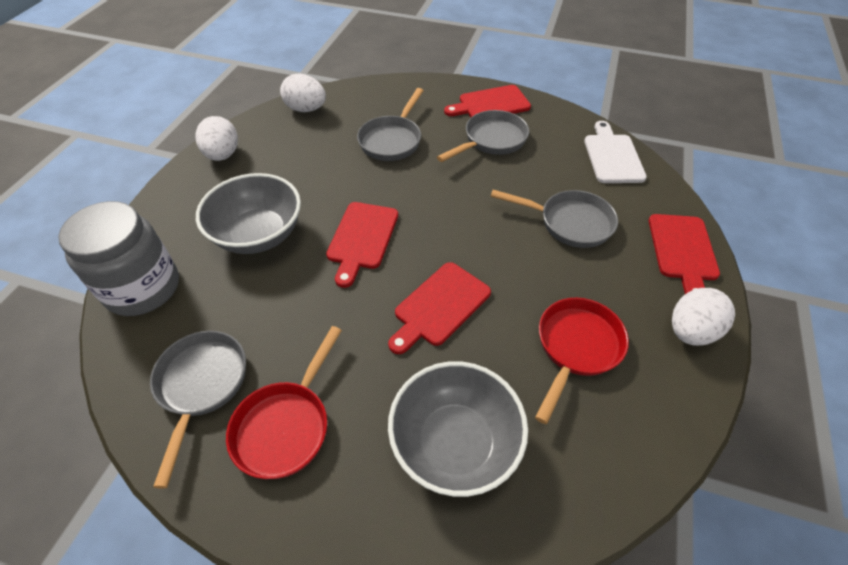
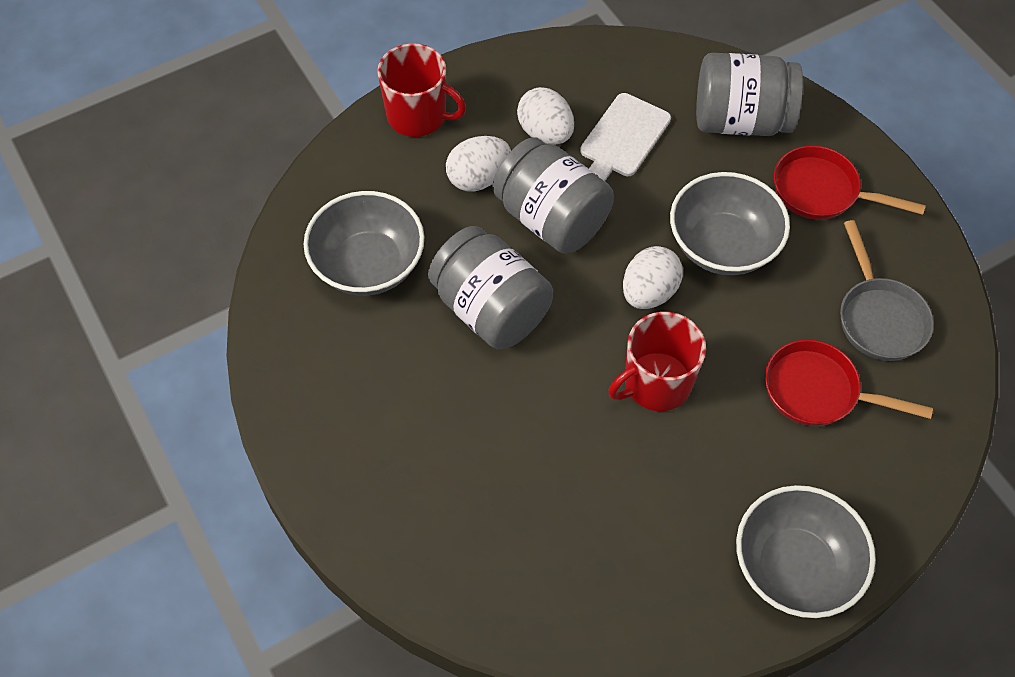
grey bowl: [196,173,301,254] [388,361,528,497] = 2 -> [303,191,424,296] [670,172,790,275] [736,485,876,618] = 3
grey jar: [58,201,179,316] = 1 -> [428,226,553,349] [492,137,614,254] [696,53,803,136] = 3
grey pan: [150,331,246,488] [357,88,424,161] [437,110,529,162] [490,190,618,248] = 4 -> [840,220,934,361] = 1
red cutting board: [326,202,398,288] [388,262,491,354] [444,85,531,117] [649,214,720,294] = 4 -> none = 0
red mug: none = 0 -> [377,43,466,137] [608,312,706,411] = 2

